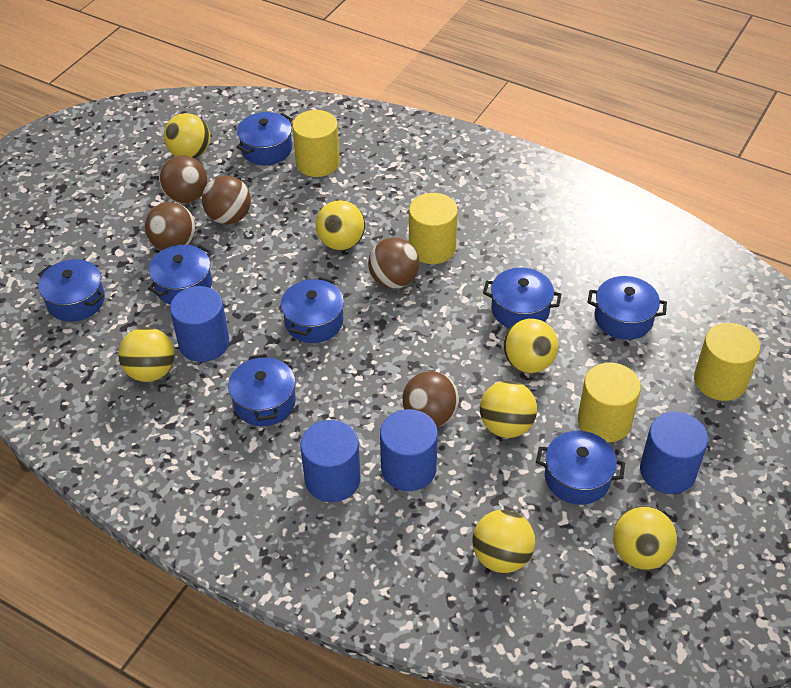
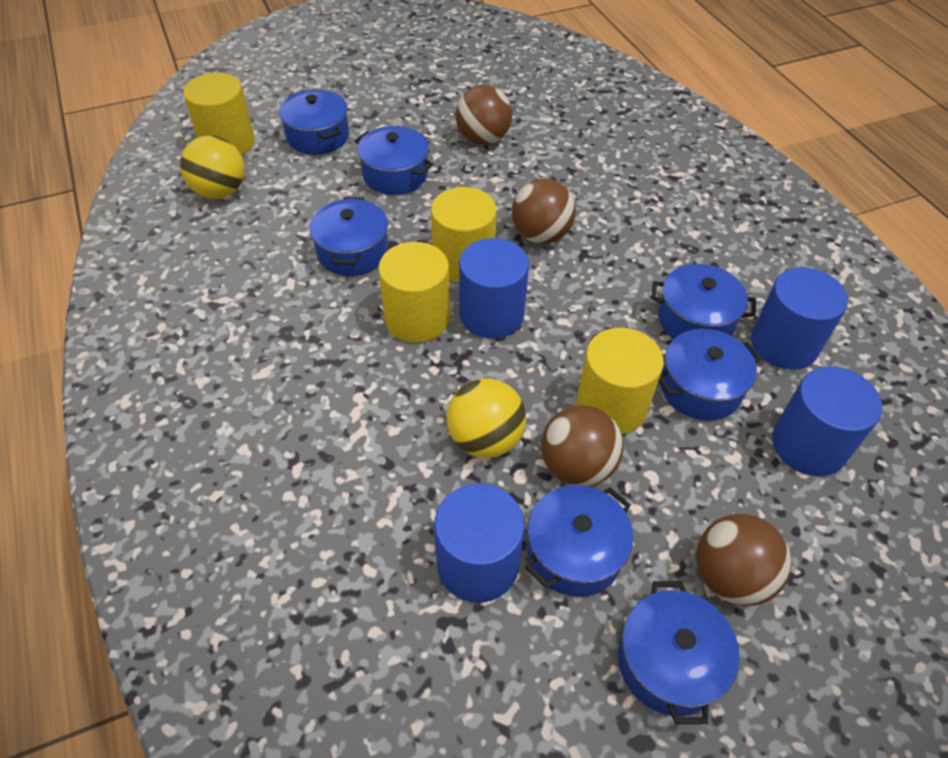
blue pot: [38,259,105,322] [148,245,212,305] [228,354,296,426] [236,112,293,165] [281,277,344,343] [483,267,562,328] [536,431,625,505] [588,276,667,340] = 8 -> [279,89,349,155] [309,197,389,276] [355,126,434,195] [525,485,633,597] [618,581,740,724] [651,264,756,339] [659,329,762,421] = 7
brown ball: [145,202,195,250] [159,155,207,204] [202,175,251,224] [368,237,419,289] [402,371,459,427] = 5 -> [456,85,512,145] [512,178,576,244] [541,405,623,487] [696,514,792,606] = 4
yellow ball: [118,327,174,382] [163,113,210,159] [315,200,365,250] [472,510,535,573] [480,381,537,438] [504,318,558,373] [613,506,677,570] = 7 -> [180,135,245,199] [447,378,526,458] = 2

